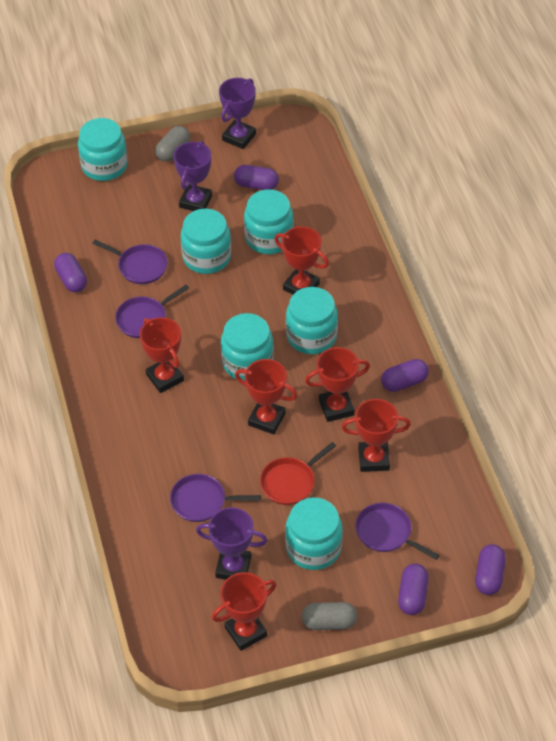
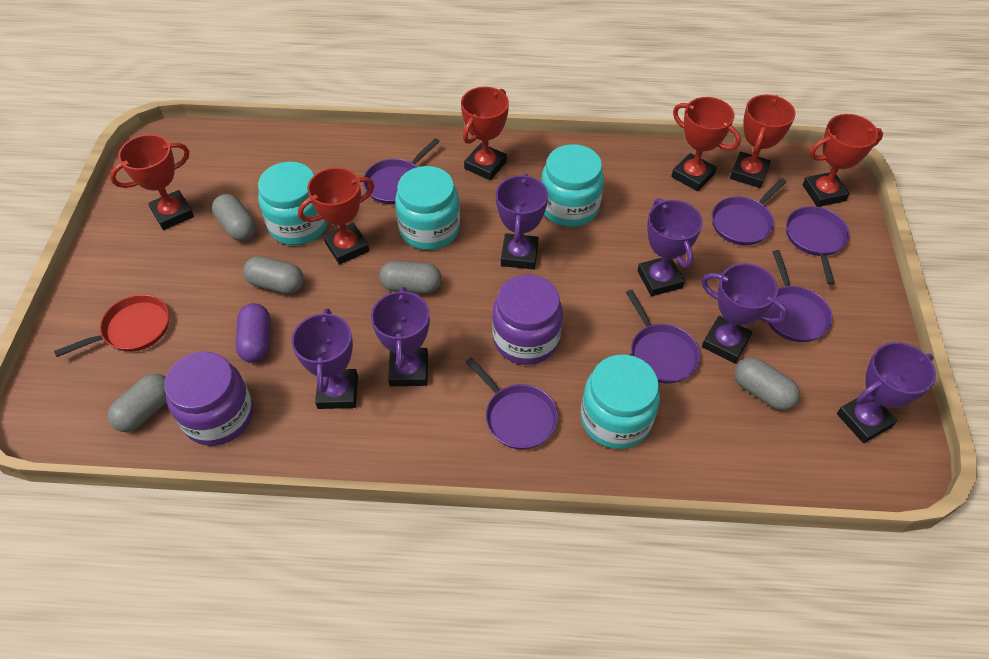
grey capsule: [155,126,190,162] [302,602,357,630] = 2 -> [108,374,167,432] [212,194,256,241] [243,256,304,294] [379,261,442,294] [734,357,800,410] = 5
purple capsule: [54,253,87,292] [234,165,279,190] [381,359,429,392] [398,564,429,615] [475,544,506,595] = 5 -> [236,303,270,363] = 1
purple jar: none = 0 -> [164,351,253,446] [492,274,563,365] = 2
purple pan: [92,240,168,284] [115,285,189,338] [170,474,261,522] [356,503,440,560] = 4 -> [363,138,440,204] [466,357,558,450] [626,290,700,384] [712,178,786,245] [765,250,833,342] [786,206,850,285] = 6
purple trophy: [173,141,212,211] [196,507,267,580] [219,78,256,149] = 3 -> [291,308,358,409] [371,287,430,386] [496,173,548,269] [637,198,703,296] [701,263,788,363] [837,342,936,443] = 6
turquoise jar: [78,118,128,181] [181,209,231,274] [221,313,274,381] [244,189,294,254] [285,497,343,570] [286,287,338,354] = 6 -> [258,162,328,245] [395,166,460,250] [541,144,604,227] [581,355,660,449] = 4

